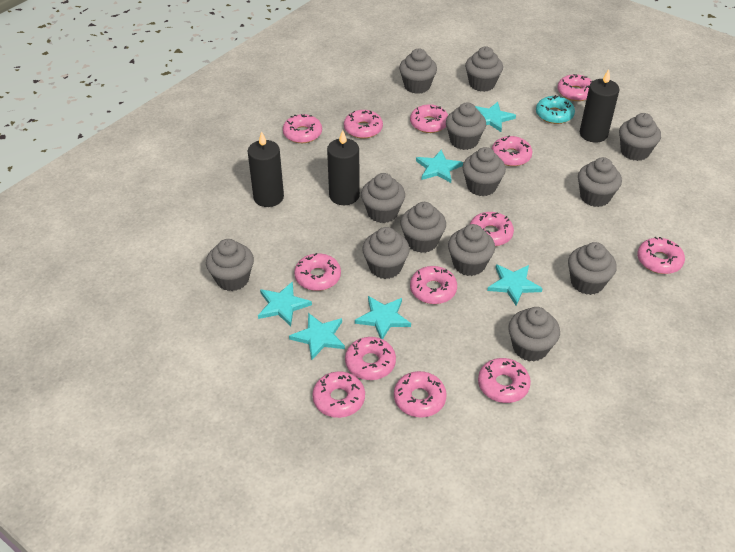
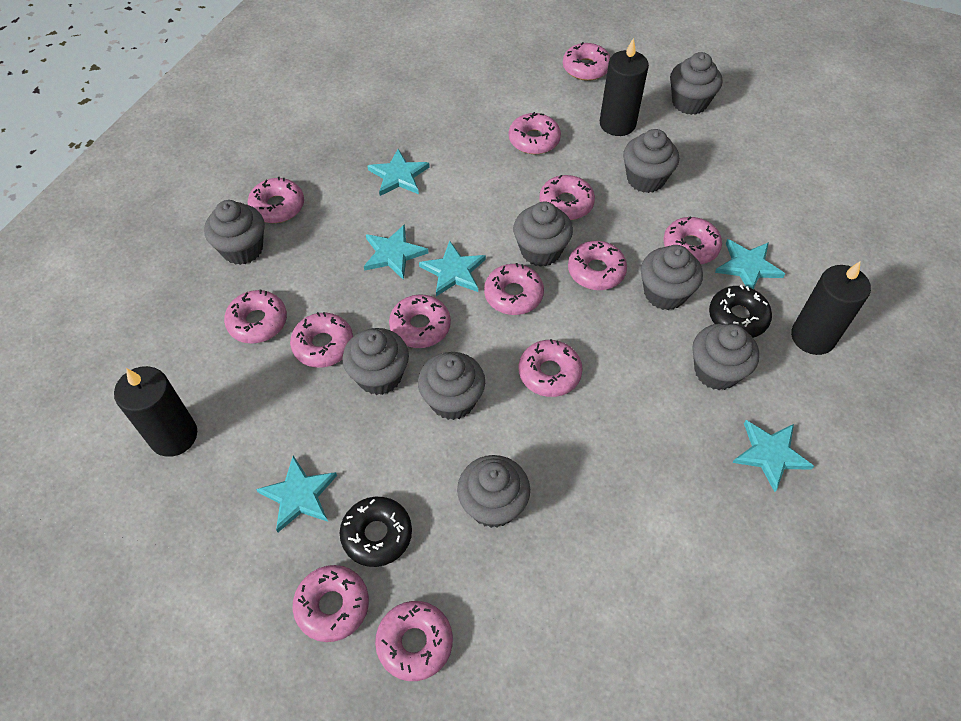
black donut: none = 0 -> [340,497,412,567] [709,285,772,338] = 2
grey cupcake: [206,239,254,291] [361,173,405,223] [362,227,410,279] [399,49,437,94] [400,202,446,253] [446,102,486,150] [448,224,495,276] [462,147,506,196] [465,47,503,92] [509,307,560,362] [568,242,617,295] [578,157,622,207] [619,113,661,161] = 13 -> [204,200,265,265] [342,328,409,395] [418,352,485,420] [457,455,530,528] [513,202,573,267] [623,129,679,193] [641,245,703,310] [670,52,722,115] [692,323,759,390] = 9
turquoise donut: [536,95,575,124] = 1 -> none = 0

